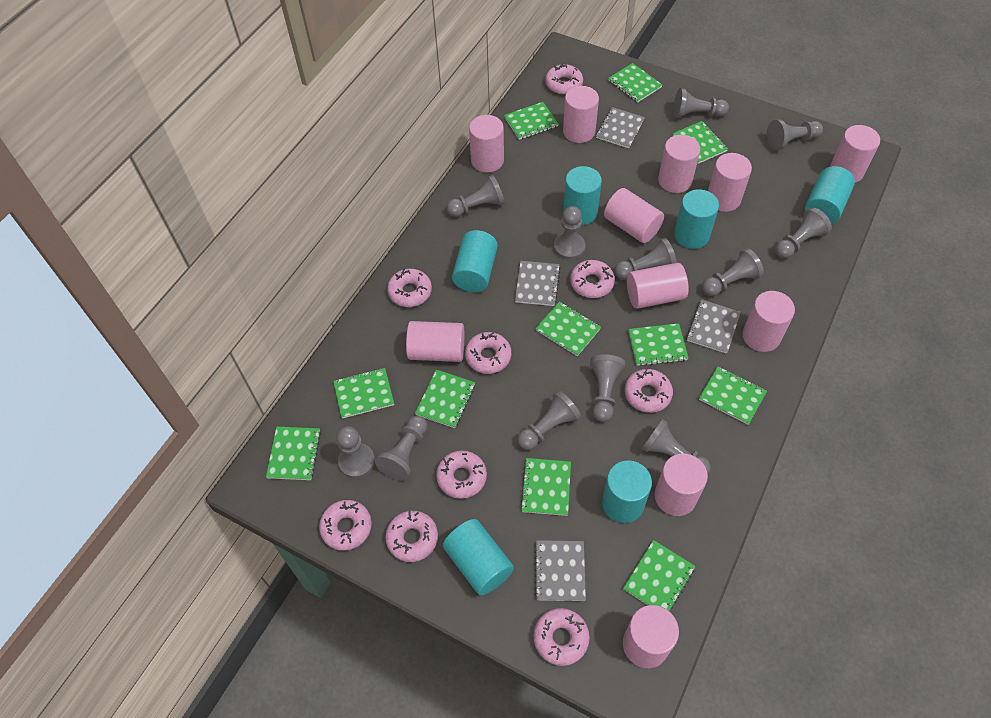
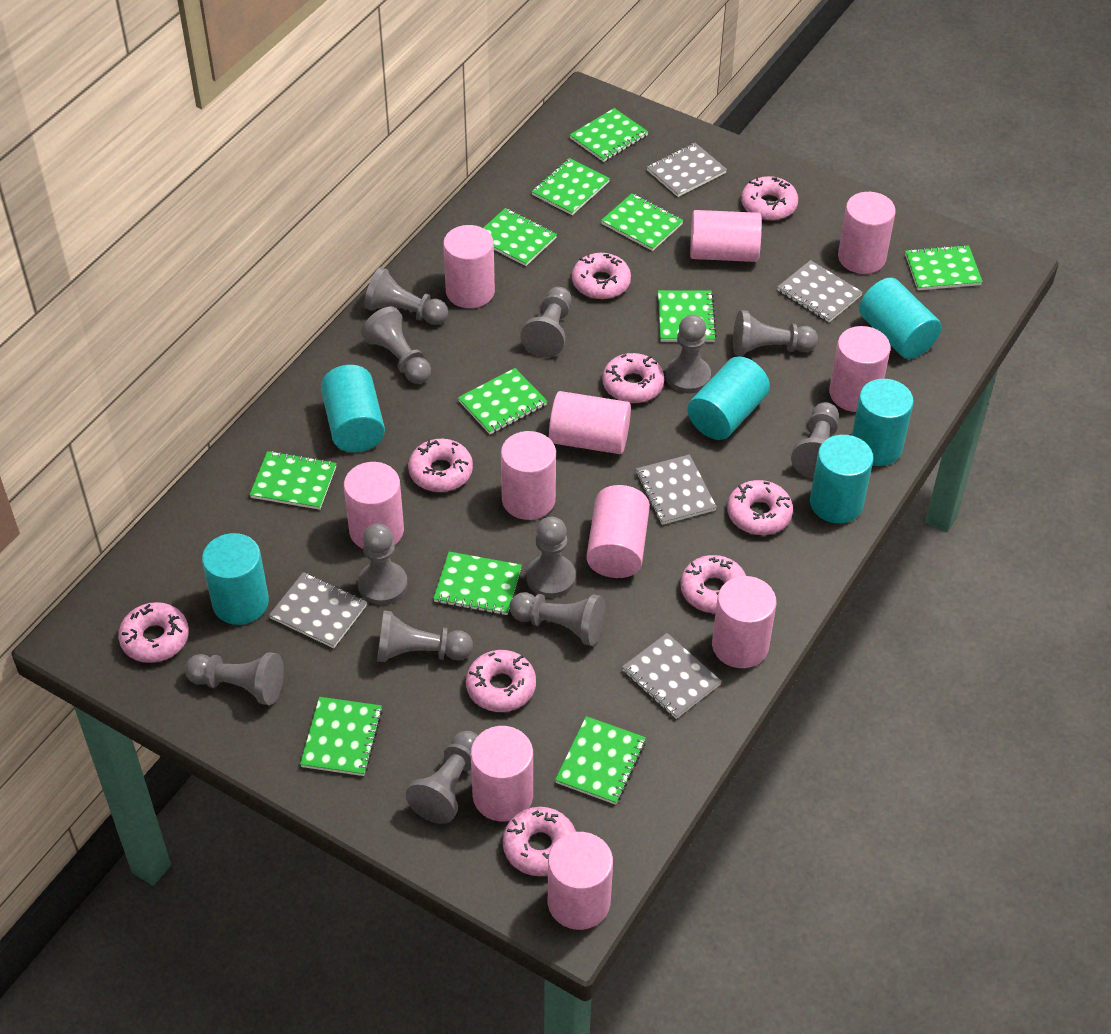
grey notebook: [515,261,561,306] [535,540,586,601] [596,107,645,148] [687,299,741,354] = 4 -> [269,572,367,648] [622,633,722,719] [636,454,717,525] [647,143,727,197] [777,260,863,322] = 5

